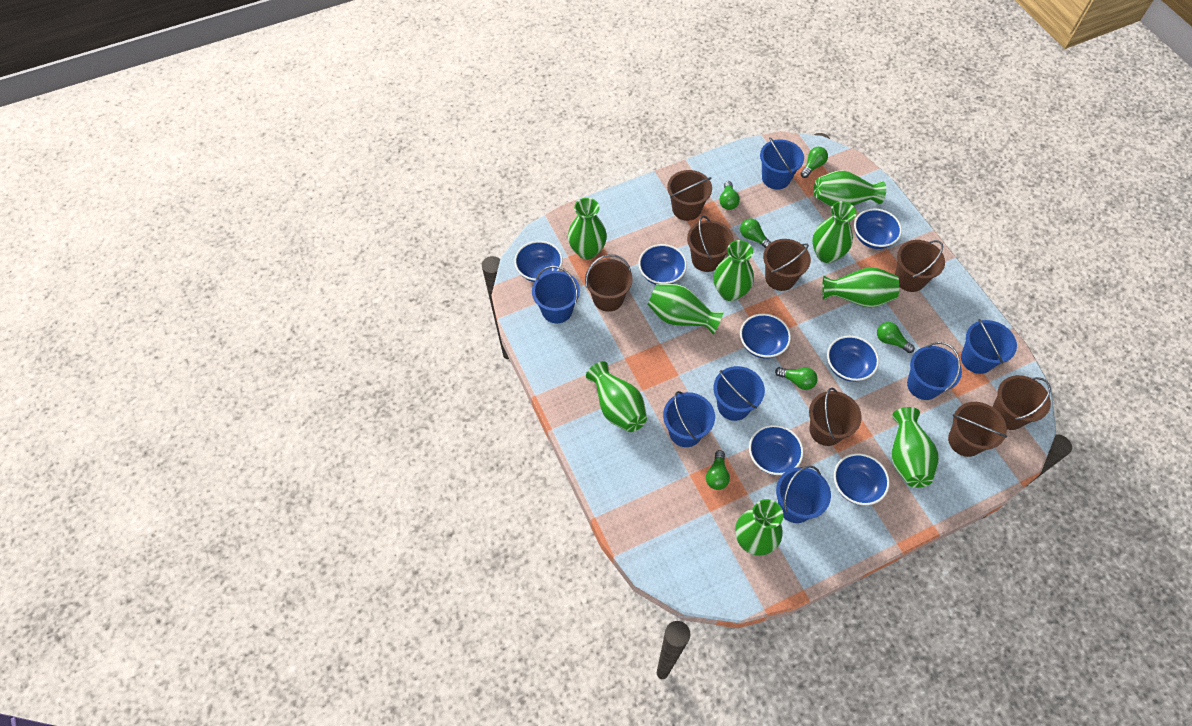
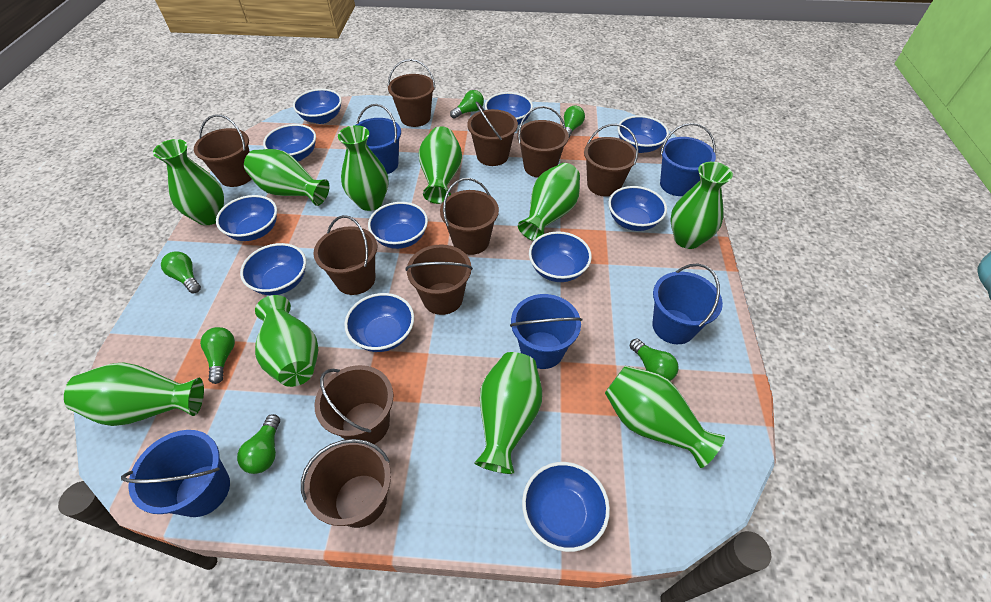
blue bowl: [514,241,563,282] [639,244,687,285] [740,314,791,359] [749,425,804,475] [827,336,879,382] [834,453,890,505] [854,209,902,249] = 7 -> [216,195,277,241] [240,243,306,296] [263,124,316,161] [293,89,342,124] [344,293,414,352] [368,202,428,249] [485,92,533,125] [522,462,610,552] [529,231,592,282] [608,186,667,231] [618,115,669,153] = 11
blue bucket: [532,266,580,323] [663,391,715,447] [713,366,765,421] [760,137,804,190] [776,465,831,523] [907,342,962,400] [961,319,1017,374] = 7 -> [121,430,230,517] [356,104,401,174] [510,294,582,369] [653,264,723,344] [660,123,716,196] = 5
brown bucket: [585,254,633,312] [667,170,712,221] [687,216,734,272] [763,239,811,291] [809,388,862,446] [895,240,945,292] [948,402,1007,457] [992,375,1051,430] = 8 -> [194,115,252,187] [301,439,391,528] [313,215,377,295] [314,365,393,444] [388,59,436,127] [405,244,473,315] [440,178,499,255] [467,101,518,166] [517,106,569,178] [584,124,638,197] = 10
green vase: [568,198,607,259] [586,361,647,432] [647,284,724,335] [714,240,754,301] [735,499,783,556] [812,201,856,263] [814,170,886,207] [822,267,899,308] [892,407,939,488] = 9 -> [64,363,204,426] [153,139,224,225] [244,149,330,206] [255,295,318,387] [338,125,388,211] [419,126,462,204] [474,352,542,474] [518,163,580,241] [605,366,725,468] [670,162,733,249] = 10

